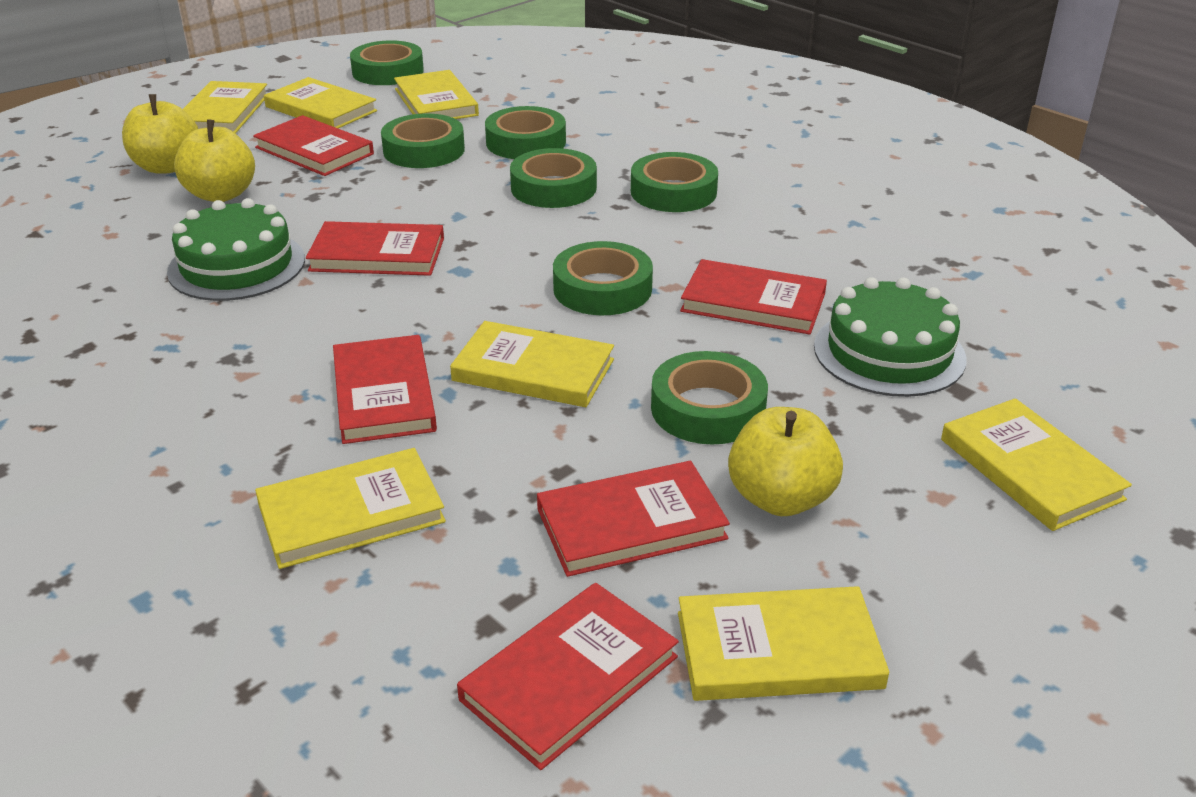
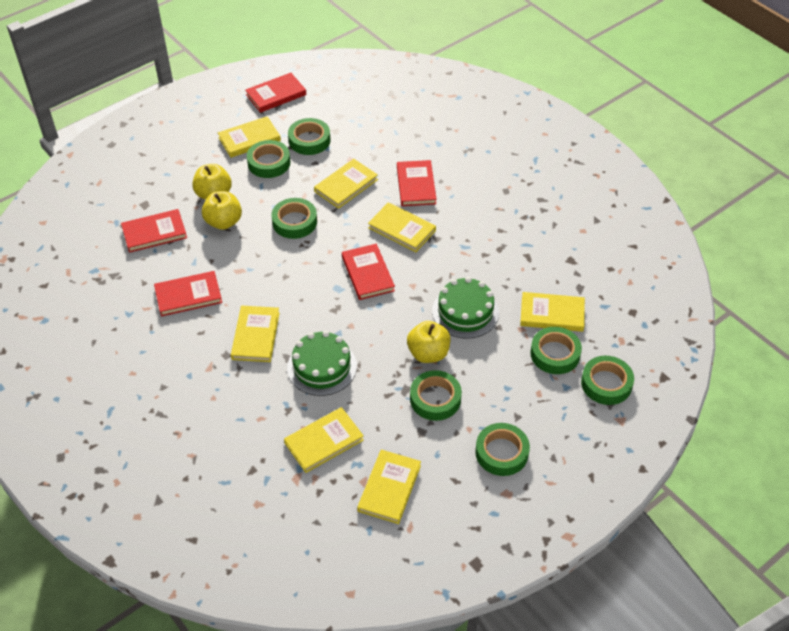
red book: [253,115,374,176] [306,221,444,276] [333,335,437,444] [457,583,679,770] [537,461,730,577] [680,259,827,335] = 6 -> [121,209,187,253] [154,271,222,317] [245,73,306,113] [342,244,395,300] [397,160,437,206] = 5

